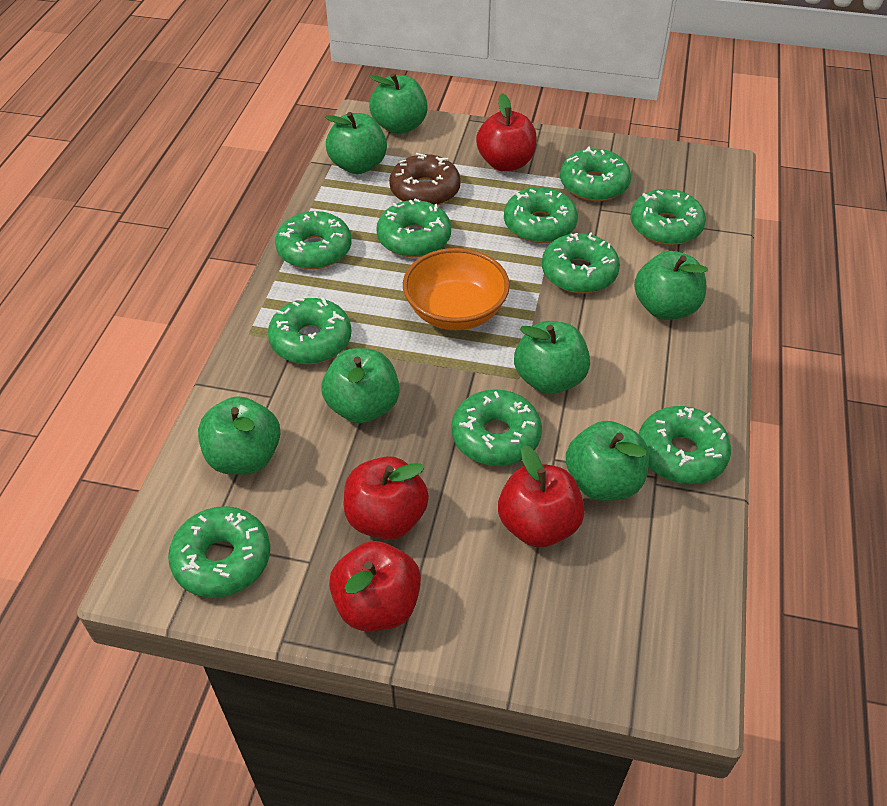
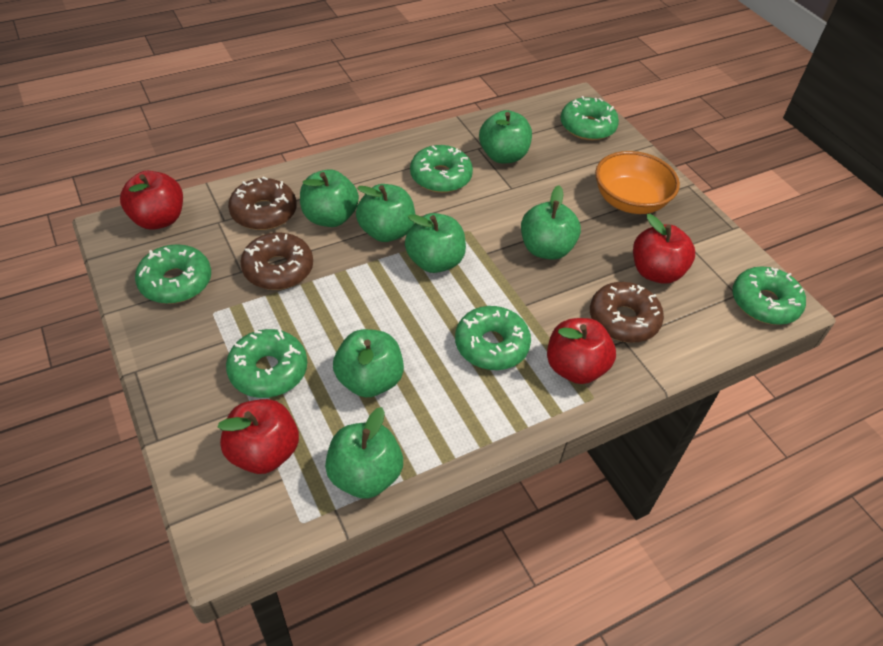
brown donut: [389,153,461,206] = 1 -> [228,177,297,230] [240,233,313,290] [590,282,664,343] = 3
green donut: [168,506,270,598] [268,297,352,364] [275,211,352,269] [376,198,451,257] [451,389,542,466] [504,187,578,243] [542,232,620,293] [560,146,631,201] [631,189,706,245] [639,406,731,484] = 10 -> [135,245,211,304] [226,329,307,398] [410,145,473,193] [455,306,531,370] [560,96,619,141] [732,267,806,325] = 6

